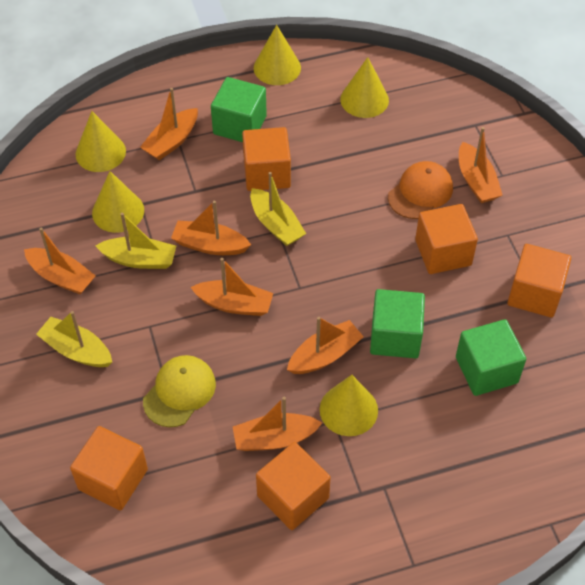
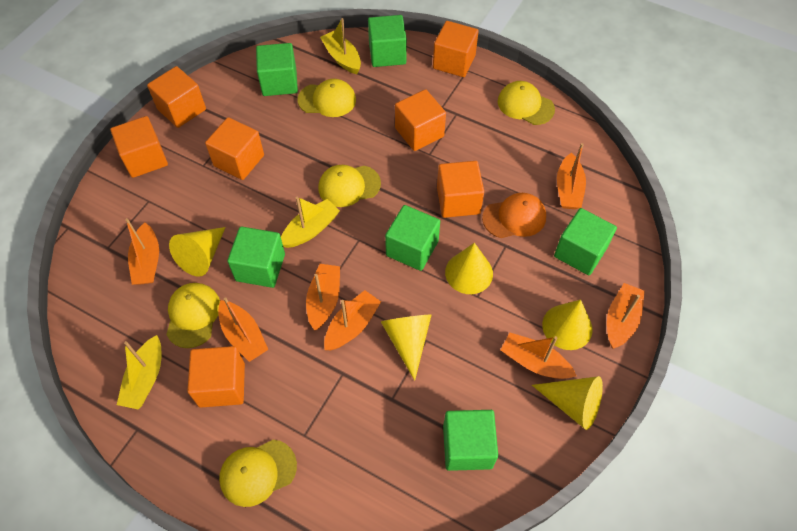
green cube: [211,77,267,142] [370,289,425,358] [456,319,526,396] = 3 -> [227,226,285,288] [256,43,298,96] [368,15,407,67] [385,205,440,271] [443,410,498,471] [554,208,617,275] = 6
orange cube: [70,426,148,511] [242,127,291,191] [256,442,331,530] [415,204,478,274] [507,244,571,318] = 5 -> [110,116,168,178] [147,66,206,128] [187,346,245,408] [205,117,264,180] [395,89,446,151] [433,21,479,77] [437,161,484,218] = 7
yellow cap: [143,355,216,427] = 1 -> [166,283,220,348] [219,440,297,507] [298,79,356,117] [318,165,381,207] [498,81,555,125] = 5

